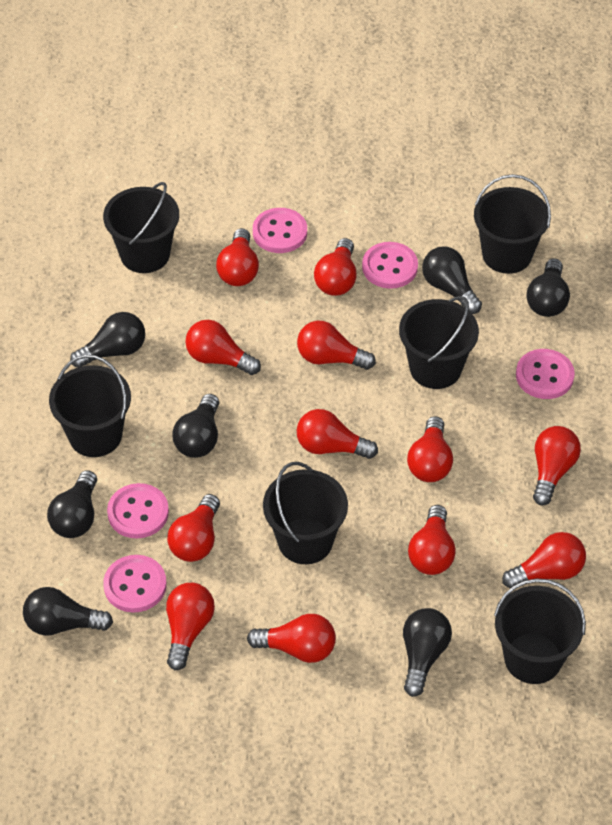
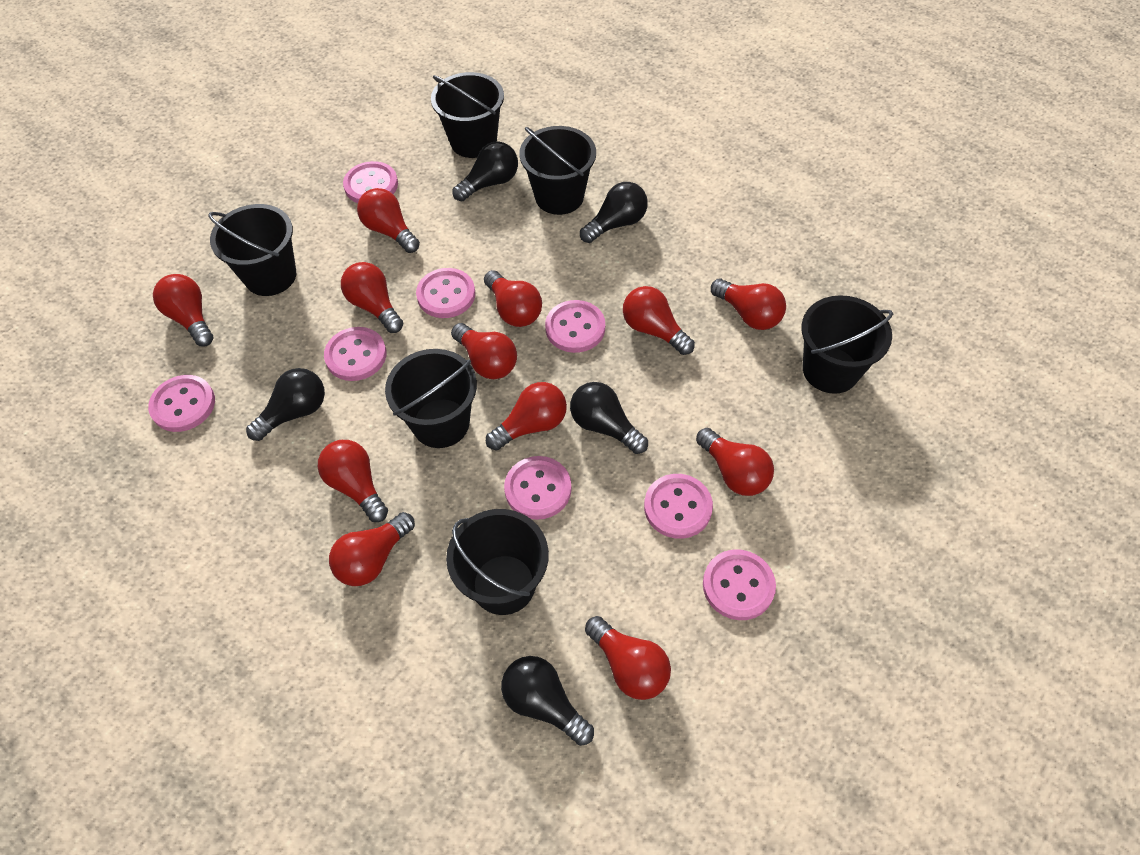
black light bulb: [23,587,113,636] [47,470,97,538] [70,312,145,368] [172,394,219,458] [403,608,452,697] [422,246,482,314] [527,258,570,317] = 7 -> [246,368,325,441] [453,142,518,201] [501,656,594,746] [570,382,648,454] [580,182,648,243] = 5
pink button: [103,555,167,613] [107,483,169,539] [253,208,307,253] [362,242,418,289] [516,349,575,399] = 5 -> [148,375,215,432] [324,327,386,381] [343,161,398,203] [416,268,475,318] [504,456,572,520] [545,300,605,353] [644,474,713,539] [703,549,776,620] = 8

